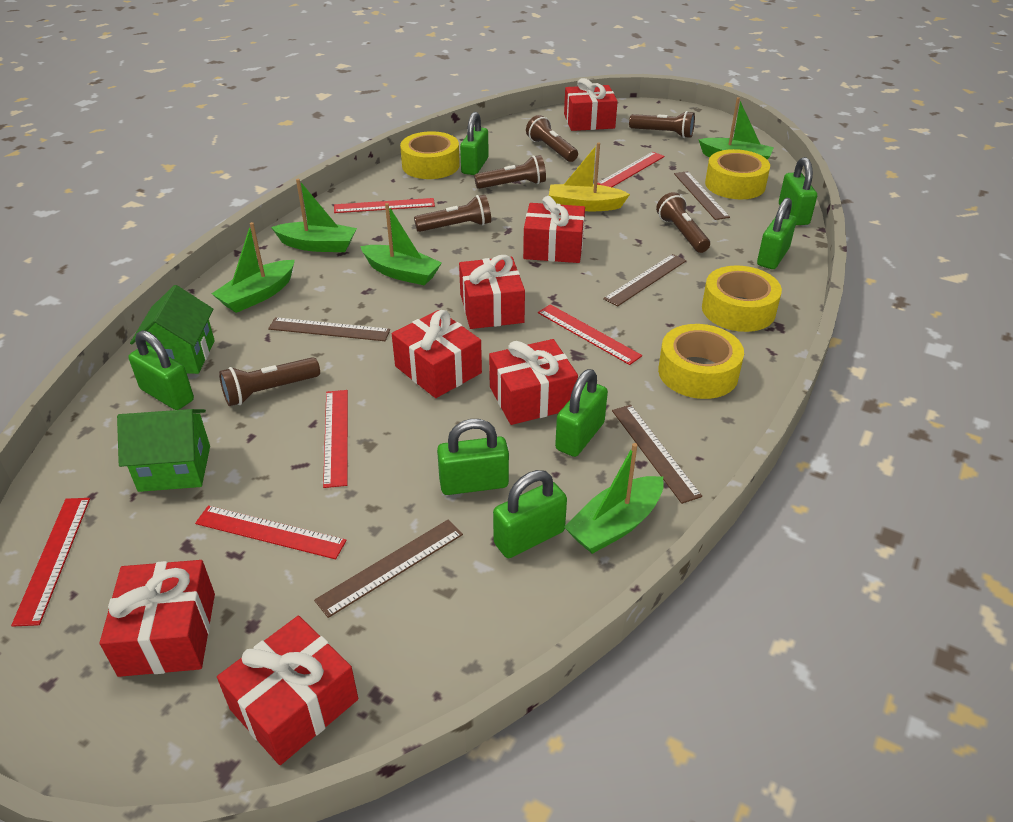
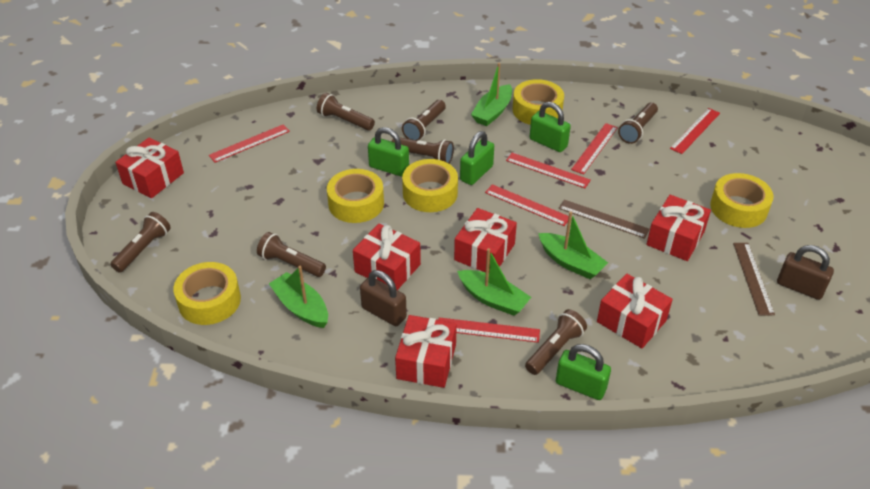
brown flashlight: [219,357,320,406] [414,195,491,232] [474,155,546,189] [526,115,578,162] [629,111,695,138] [656,192,710,253] = 6 -> [110,212,171,273] [257,232,326,277] [317,93,375,131] [392,138,454,163] [402,100,446,141] [525,309,587,375] [618,103,658,144] = 7
brown padlock: none = 0 -> [360,270,407,326] [777,245,834,300] = 2
brown ruler: [268,317,390,341] [314,520,463,618] [603,254,686,306] [612,405,702,504] [674,171,730,220] = 5 -> [558,199,650,239] [733,243,775,316] = 2
green boat: [211,222,295,313] [271,179,357,252] [360,203,442,285] [564,443,664,554] [698,97,774,159] = 5 -> [269,266,328,328] [457,248,531,316] [471,63,512,126] [538,211,608,279] = 4
green house: [117,409,210,492] [130,285,215,374] = 2 -> none = 0
green padlock: [129,330,194,410] [437,419,509,495] [460,112,489,175] [493,470,567,558] [555,369,608,457] [757,198,797,269] [779,157,817,225] = 7 -> [368,127,409,177] [460,131,494,185] [530,102,571,152] [556,344,611,400] = 4
red gift: [100,560,215,677] [217,616,358,765] [392,310,482,398] [459,255,525,329] [489,339,578,425] [523,196,585,263] [564,78,618,131] = 7 -> [115,138,184,198] [353,224,421,290] [395,315,457,388] [454,208,517,272] [597,273,673,348] [646,195,711,261] = 6
yellow boat: [549,142,630,211] = 1 -> none = 0
yellow tape: [400,131,460,179] [658,324,744,399] [702,265,782,332] [705,149,770,199] = 4 -> [173,262,241,325] [327,169,384,223] [402,159,458,212] [513,79,564,125] [710,173,773,228] = 5

